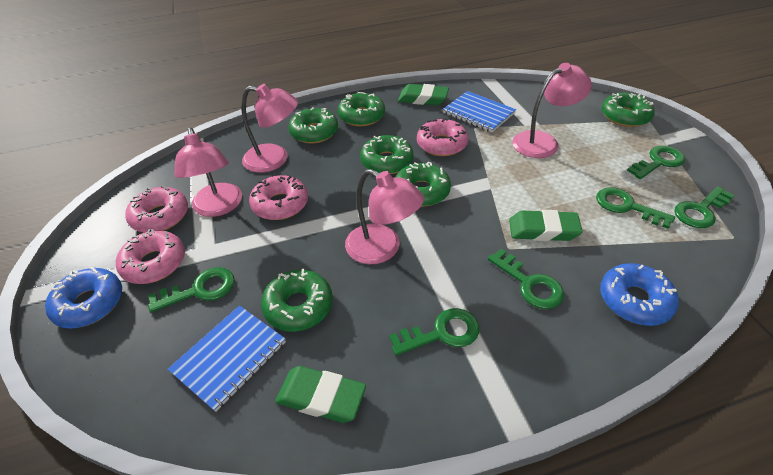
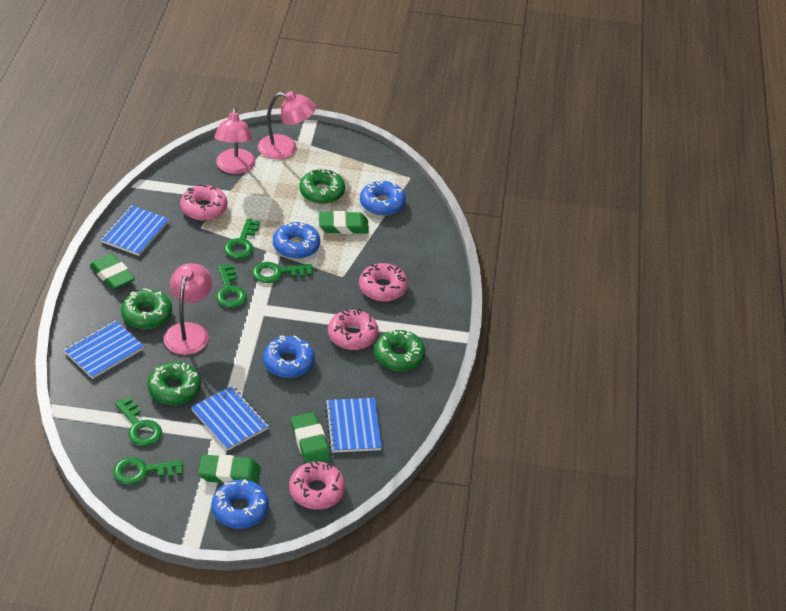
blue donut: [45,267,122,329] [600,263,679,326] = 2 -> [211,479,269,529] [263,335,315,378] [273,221,320,259] [360,179,406,216] = 4
blue notebook: [168,306,286,412] [443,91,516,132] = 2 -> [64,320,144,379] [101,205,169,256] [191,386,269,451] [325,398,382,453] = 4
green donut: [261,269,333,332] [288,108,338,143] [338,92,385,126] [360,135,413,174] [396,162,451,206] [601,93,655,127] = 6 -> [121,288,172,329] [147,362,201,405] [299,168,345,204] [374,330,425,371] = 4
green eraser: [275,366,366,423] [398,84,449,105] [509,210,583,241] = 3 -> [90,254,135,290] [198,454,260,484] [291,412,331,463] [319,211,369,234] = 4
green key: [148,267,235,312] [389,308,479,356] [488,248,564,309] [596,187,675,229] [627,146,685,179] [674,186,735,228] = 6 -> [113,457,183,485] [115,397,162,446] [216,264,247,308] [224,218,260,259] [252,262,313,283] = 5
pink lamp: [174,128,242,217] [242,84,298,173] [345,169,424,264] [512,63,592,158] = 4 -> [164,263,212,355] [214,107,256,174] [258,91,316,159] = 3

